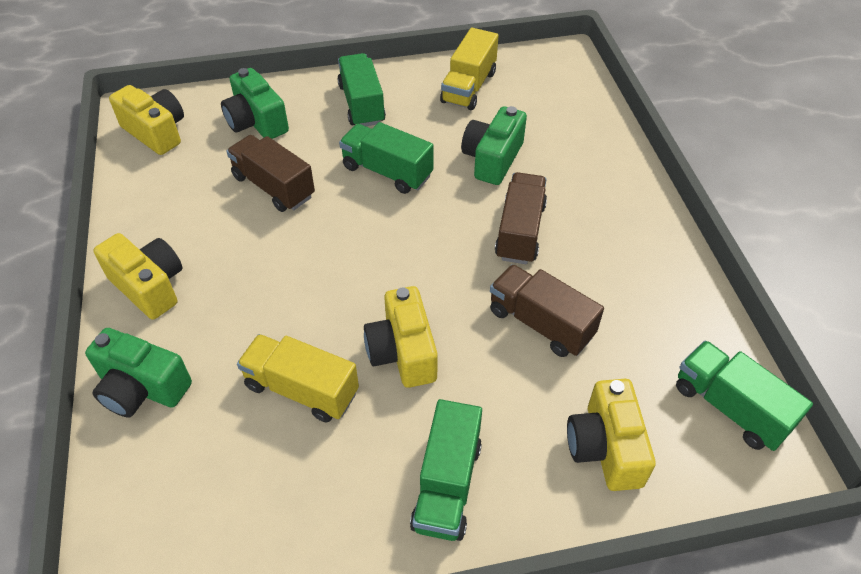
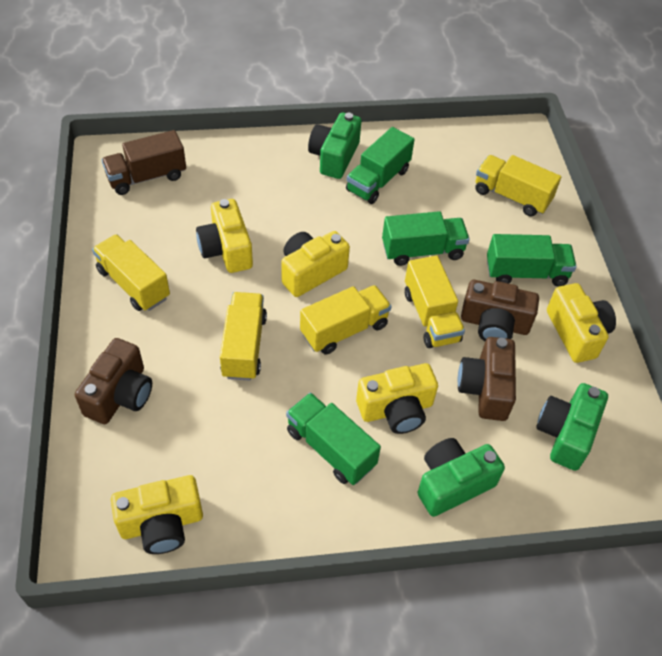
brown camera: none = 0 -> [75,338,152,424] [458,337,516,421] [461,280,539,341] = 3
brown truck: [226,135,315,212] [490,264,604,357] [495,172,547,264] = 3 -> [101,130,186,195] = 1
yellow camera: [93,233,182,319] [109,85,184,155] [364,286,438,388] [567,379,656,491] = 4 -> [111,475,203,554] [196,199,253,273] [281,231,350,297] [356,363,438,434] [547,283,616,363] = 5
yellow truck: [237,334,359,423] [440,28,499,110] = 2 -> [92,234,170,311] [220,292,267,381] [300,285,392,355] [405,255,465,348] [475,155,561,217] = 5

